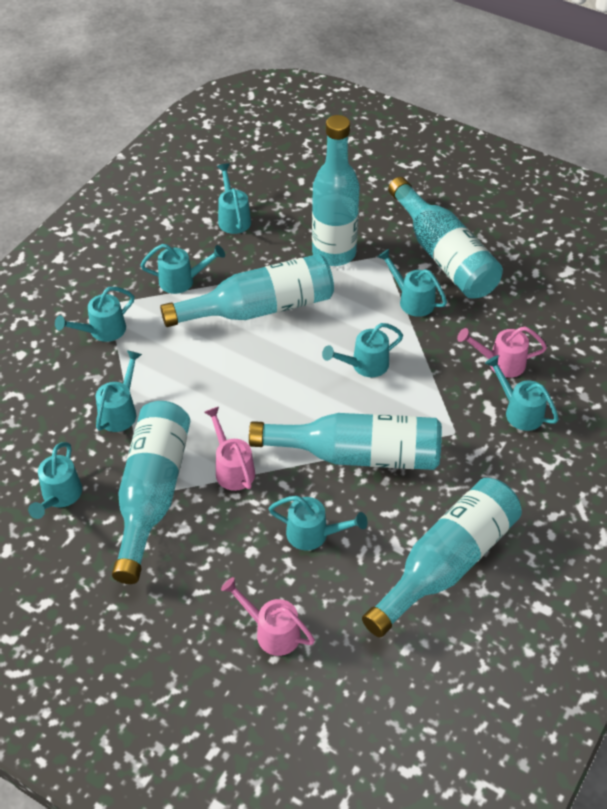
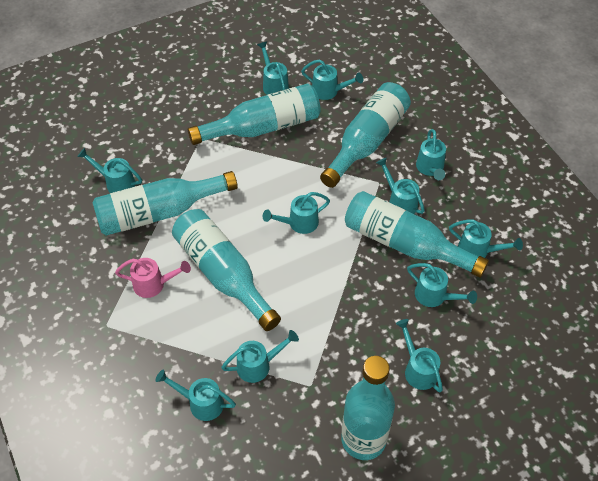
pink watering can: [204,407,255,491] [221,577,315,656] [457,327,547,378] = 3 -> [115,258,191,298] = 1
turquoise watering can: [28,442,82,519] [55,287,134,342] [96,350,142,432] [140,244,225,294] [217,163,251,234] [269,496,368,551] [322,323,403,377] [377,249,447,317] [485,355,559,431] = 9 -> [77,148,142,193] [155,370,236,421] [221,330,299,383] [257,42,289,95] [263,192,330,234] [301,59,363,100] [376,157,425,214] [396,319,443,392] [407,263,477,307] [416,129,446,180] [449,219,523,258] = 11

